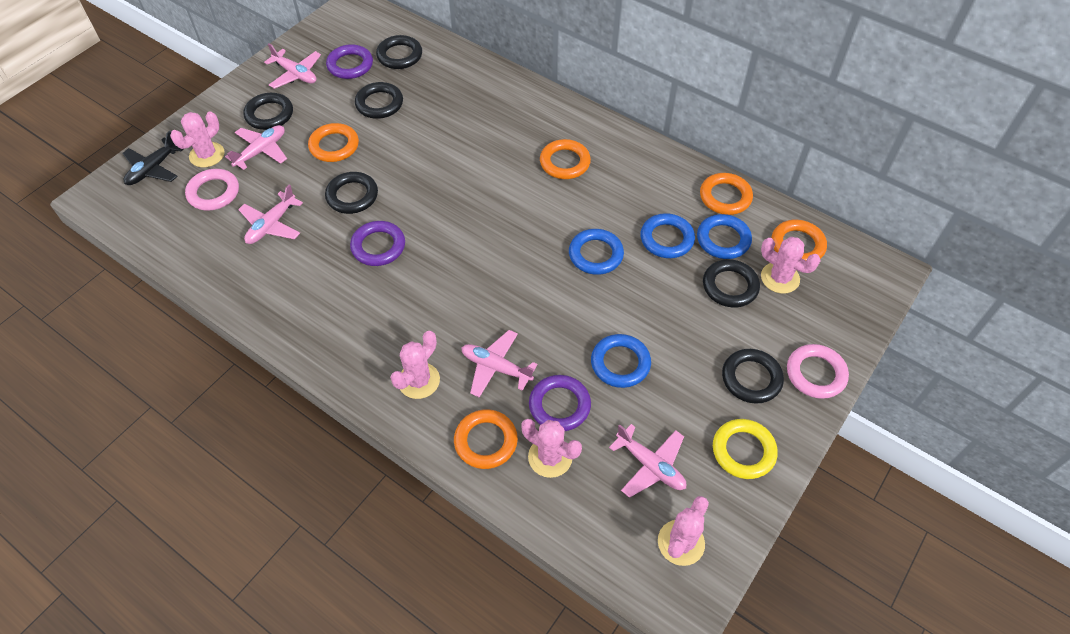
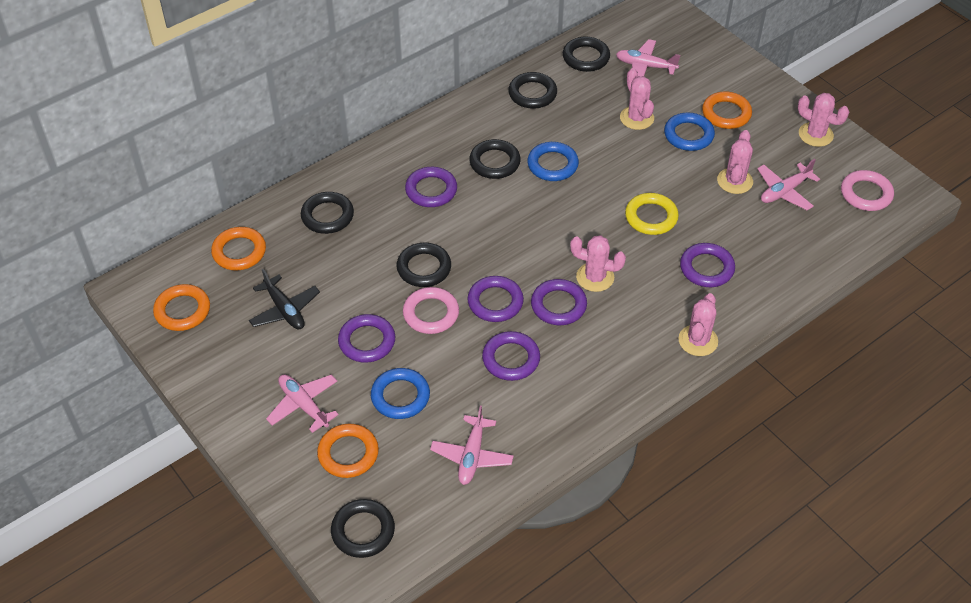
blue ring: [569,229,624,275] [591,334,651,388] [640,213,695,258] [697,214,752,259] = 4 -> [371,368,430,419] [527,142,579,181] [664,112,715,151] = 3
orange ring: [308,123,359,162] [454,409,518,469] [540,139,591,179] [700,173,753,215] [772,220,827,261] = 5 -> [153,284,210,331] [211,227,266,270] [317,424,379,478] [702,92,752,129] = 4
pink plane: [225,125,287,170] [238,184,303,244] [264,43,321,89] [461,330,538,398] [609,424,686,498] = 5 -> [266,374,339,433] [430,406,514,485] [616,39,681,76] [757,159,820,210] = 4
purple ring: [326,44,373,79] [350,221,405,266] [529,375,591,431] = 3 -> [338,314,395,363] [405,167,457,207] [467,276,524,322] [482,331,540,381] [531,279,587,325] [680,243,735,287] = 6

